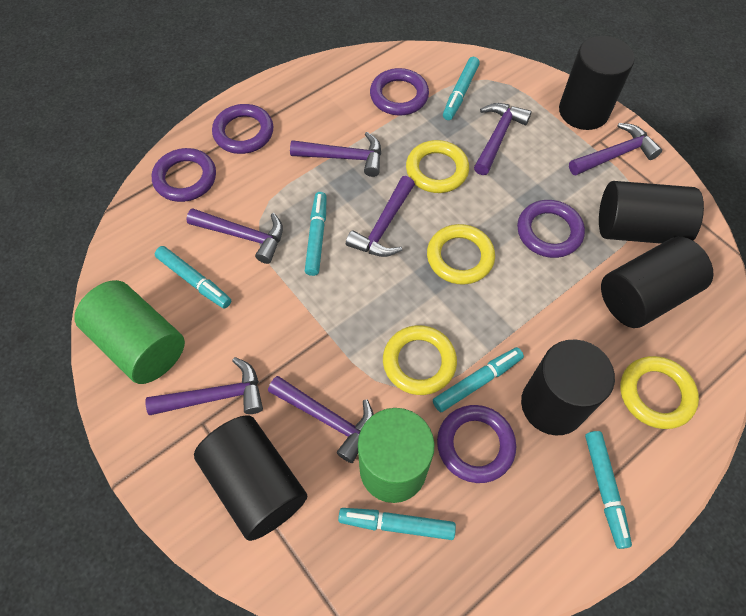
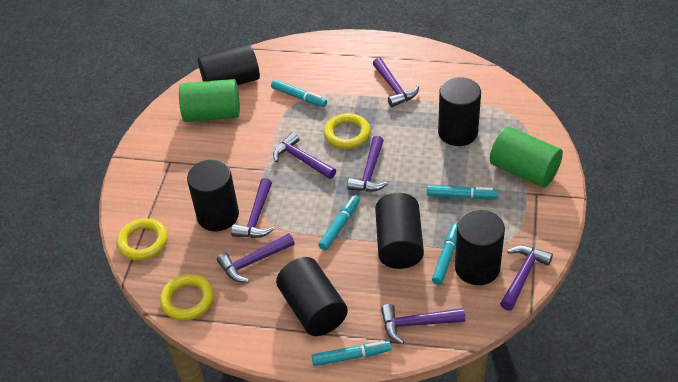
black cylinder: [194,415,307,541] [521,339,615,436] [559,36,634,130] [599,181,704,244] [601,237,714,328] = 5 -> [187,160,239,231] [198,43,260,85] [276,257,348,336] [375,193,424,269] [438,77,481,146] [455,210,505,285] = 6
purple ring: [152,148,216,202] [212,104,273,154] [370,68,429,115] [437,405,516,483] [517,200,585,258] = 5 -> none = 0
turquoise marker: [155,246,231,308] [305,192,327,276] [338,508,456,540] [433,347,524,412] [443,57,480,120] [585,431,632,549] = 6 -> [271,80,327,107] [312,341,392,366] [319,195,360,250] [427,185,498,199] [432,223,458,285] = 5
yellow ring: [383,325,457,395] [406,140,469,193] [427,224,495,285] [620,356,699,429] = 4 -> [117,218,168,260] [160,274,214,321] [324,113,371,149] = 3

